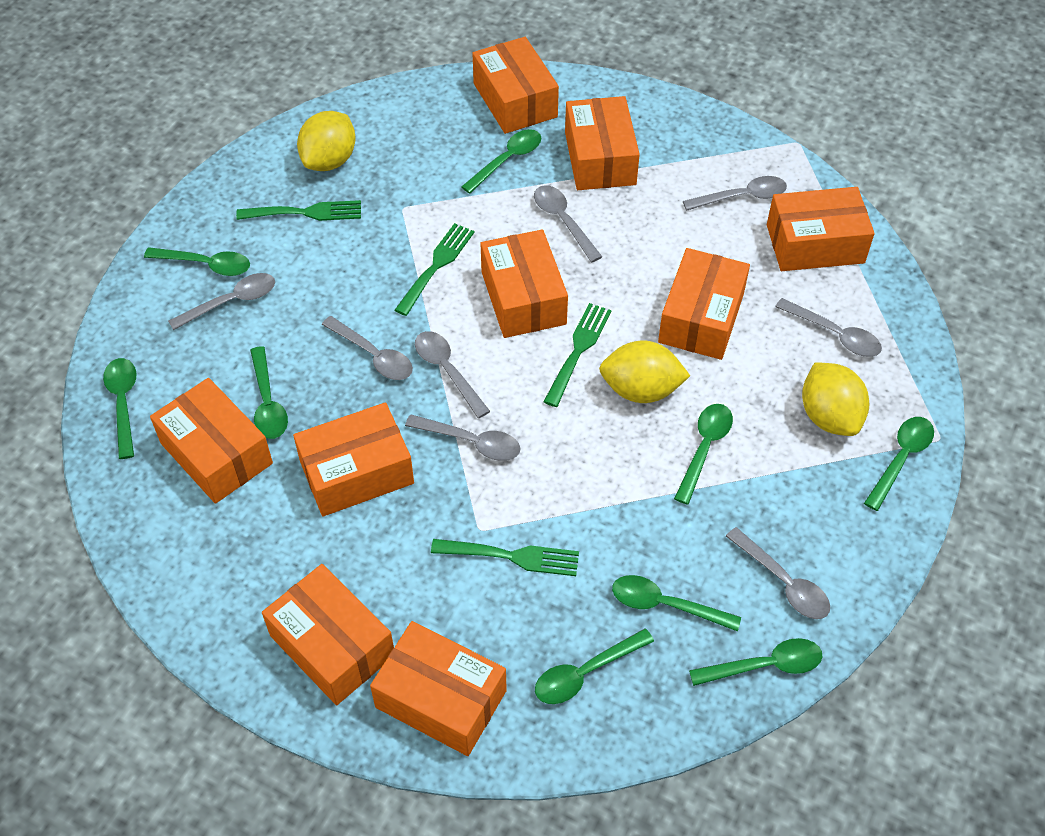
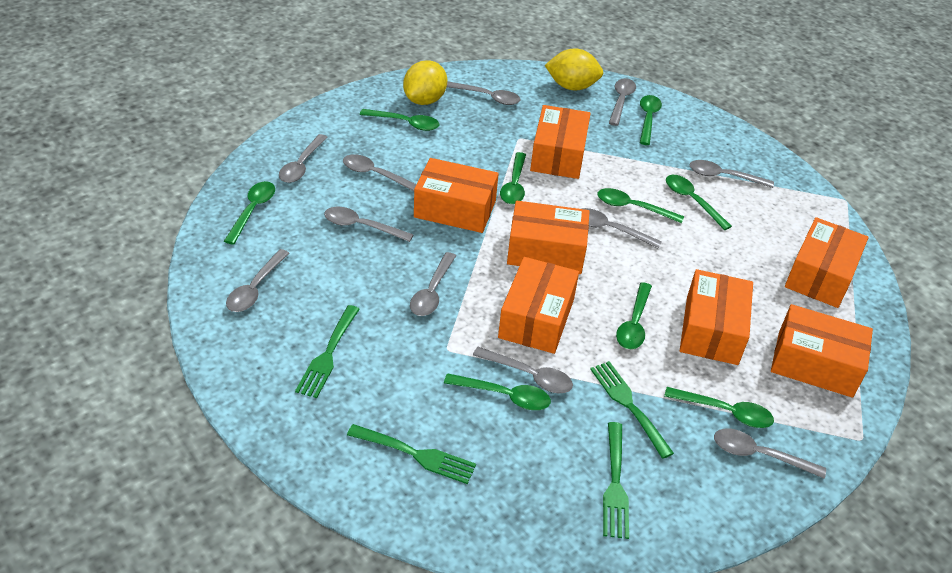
grey spoon: [168,273,275,330] [322,316,413,380] [405,414,521,461] [415,331,490,418] [534,185,602,262] [683,176,787,211] [726,527,830,619] [775,298,882,357] = 8 -> [226,249,289,312] [279,134,328,183] [324,207,414,242] [343,154,416,191] [410,252,456,316] [447,81,521,105] [473,347,573,393] [581,208,662,248] [609,78,636,126] [689,160,774,188] [714,428,826,479] = 11
orange box: [150,378,273,504] [262,564,394,705] [293,402,414,517] [370,621,507,756] [472,37,559,134] [480,229,568,338] [565,96,640,190] [658,248,750,360] [767,187,875,271] = 9 -> [414,158,499,233] [498,257,579,354] [507,201,590,274] [530,105,591,179] [680,269,753,365] [771,304,873,398] [785,217,869,308] = 7
yellow lemon: [297,111,356,171] [599,341,690,403] [802,362,869,436] = 3 -> [403,60,447,105] [545,48,603,90] = 2

